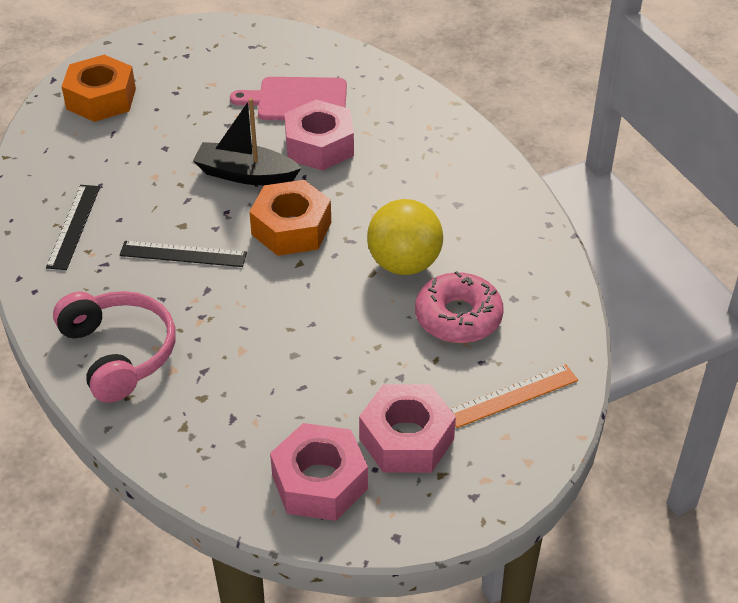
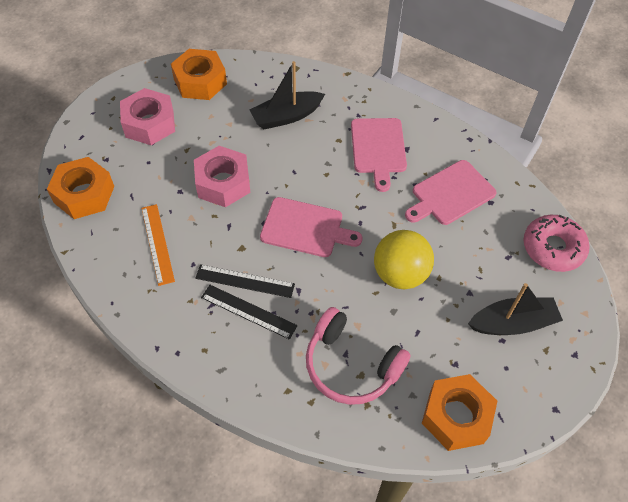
black boat: [193,98,301,185] = 1 -> [249,61,325,129] [468,283,563,335] = 2
orange nut: [61,55,136,122] [249,180,331,256] = 2 -> [47,157,114,219] [171,49,227,100] [422,374,497,451] = 3
pink cutting board: [230,77,347,120] = 1 -> [260,197,362,257] [351,118,407,192] [405,160,497,225] = 3
pink nut: [270,423,368,521] [284,100,354,171] [359,384,456,473] = 3 -> [120,88,175,145] [194,146,250,207] = 2

